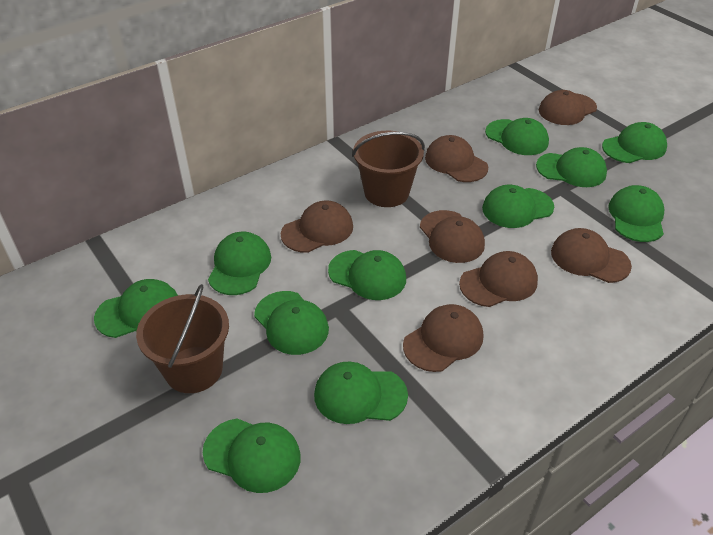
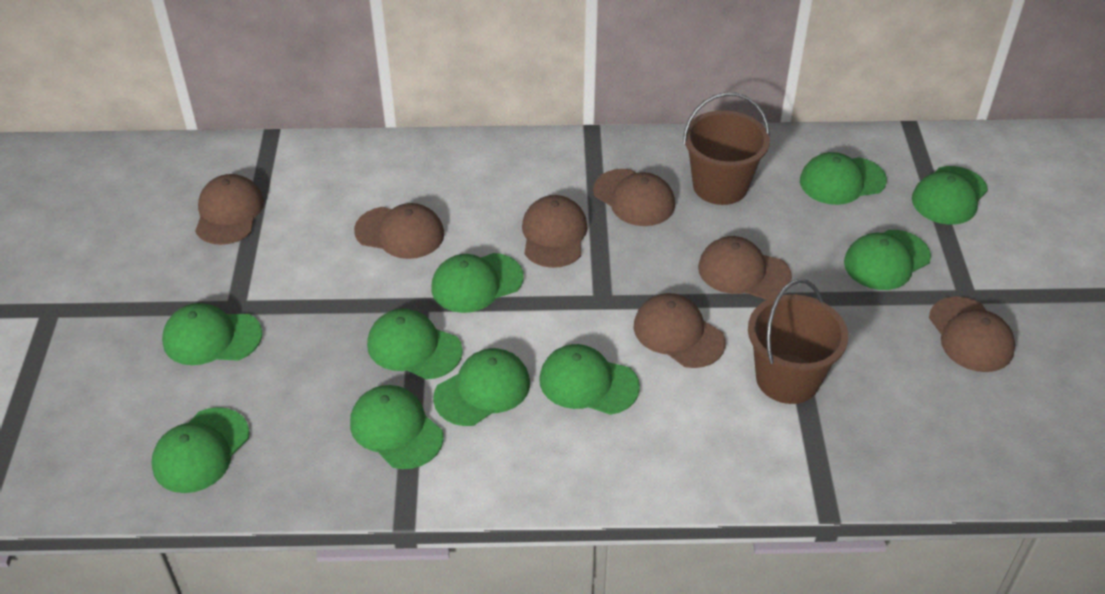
green cap: [94,279,178,338] [203,418,301,493] [208,232,271,295] [254,291,329,355] [314,362,408,424] [328,250,406,300] [482,185,554,228] [485,118,549,155] [536,147,607,187] [602,122,667,163] [608,185,664,242] = 11 -> [151,407,249,493] [162,303,262,365] [350,385,444,469] [367,309,463,380] [431,253,524,313] [433,348,530,426] [539,344,640,415] [800,152,887,205] [844,230,931,290] [912,166,988,225] = 10

